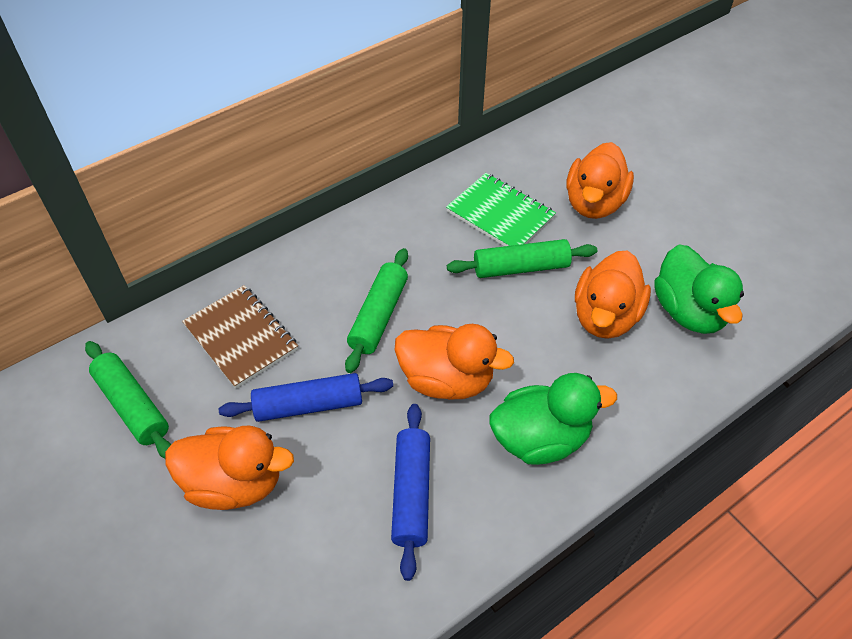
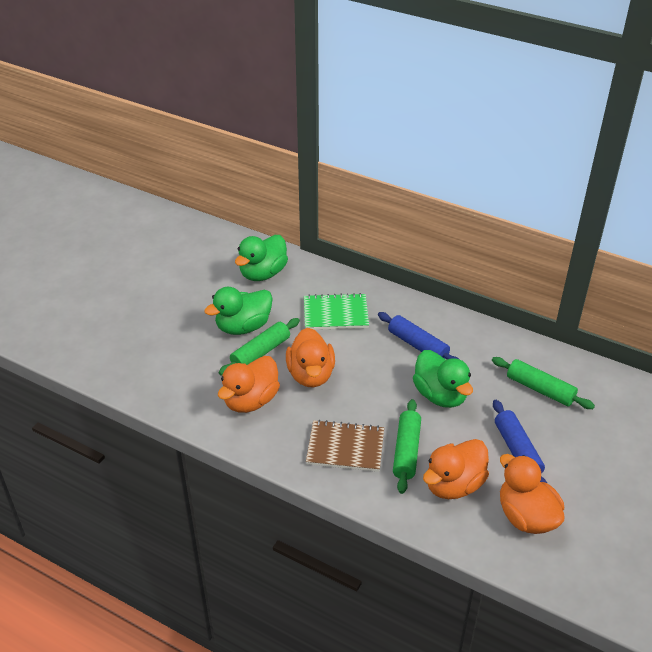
green duck: [490,373,617,465] [654,245,744,334] = 2 -> [204,287,273,335] [235,235,288,281] [413,350,473,408] = 3

